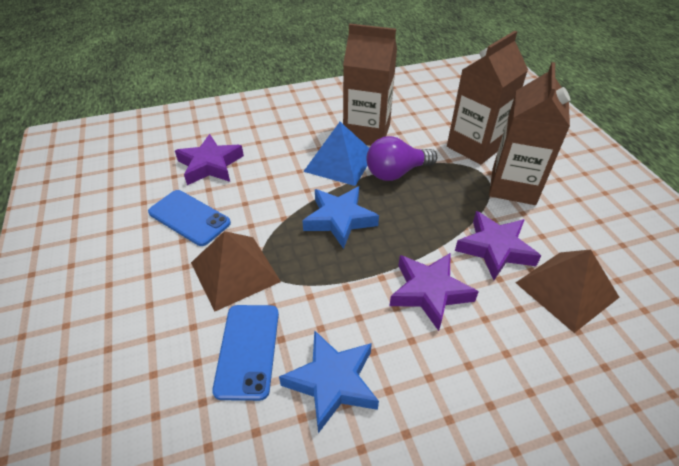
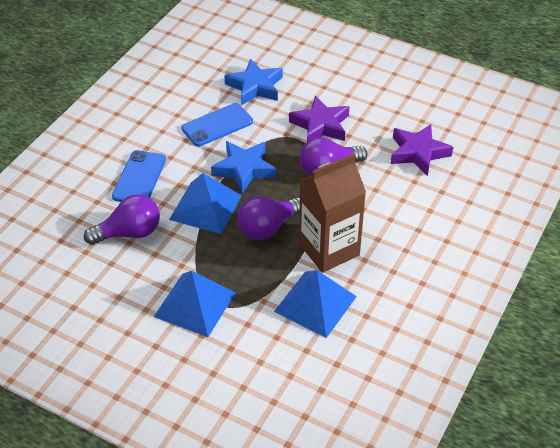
blue pyramid: [303,122,369,186] = 1 -> [154,271,235,337] [169,173,242,234] [274,270,357,338] = 3
brown carton: [343,23,397,146] [447,31,528,164] [489,62,570,205] = 3 -> [299,153,366,273] = 1
brown pyramid: [191,231,281,312] [515,249,620,333] = 2 -> none = 0
purple light bulb: [366,136,437,181] = 1 -> [84,194,160,245] [237,196,300,240] [299,137,367,176] = 3
purple star: [175,134,244,185] [389,253,479,331] [455,211,541,280] = 3 -> [289,95,349,142] [391,124,453,176] = 2

